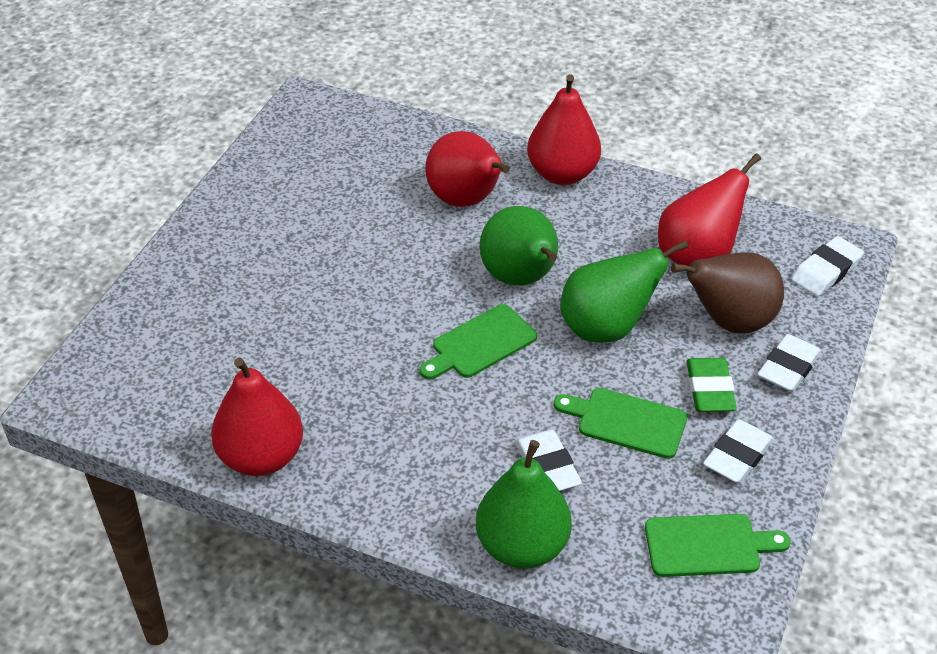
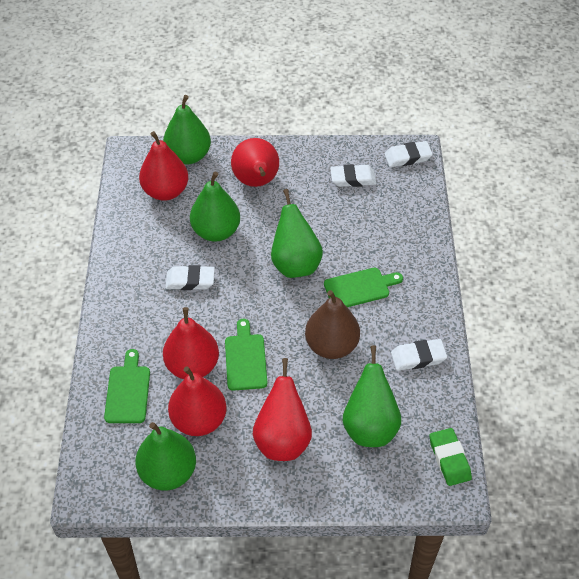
green pear: [476,440,572,569] [480,206,558,286] [560,240,688,343] = 3 -> [135,422,196,490] [163,95,211,164] [190,172,240,242] [271,189,323,278] [343,345,401,447] = 5
red pear: [211,358,303,476] [425,131,510,207] [527,74,601,185] [658,153,761,266] = 4 -> [139,131,188,201] [163,307,219,379] [168,366,226,436] [231,138,279,187] [253,358,312,461] = 5

